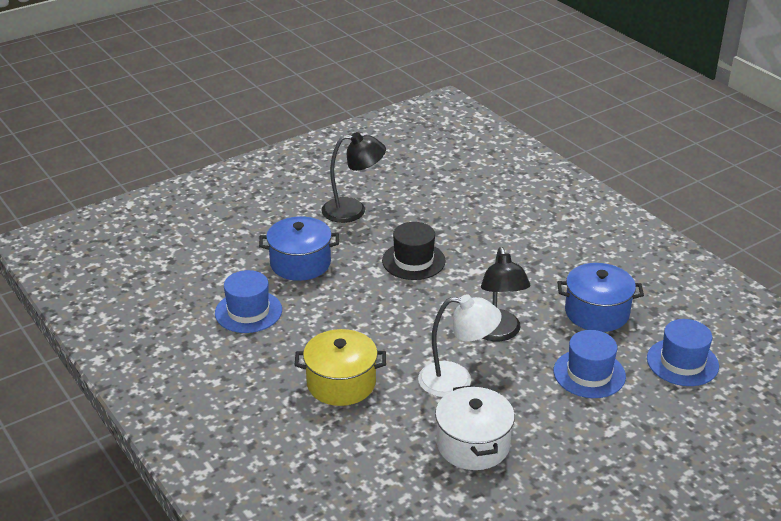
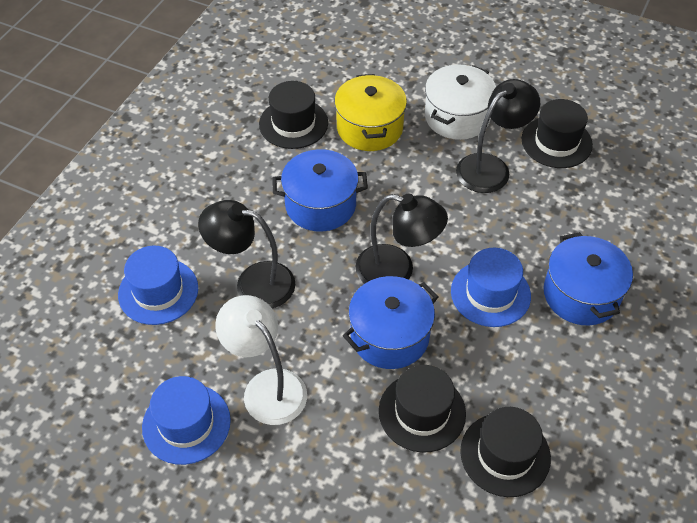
black hat: [382,222,445,280] = 1 -> [259,81,328,149] [379,365,466,453] [460,407,551,497] [521,99,593,168] = 4
black lamp: [321,132,386,223] [481,247,531,341] = 2 -> [198,200,295,308] [356,194,448,284] [456,79,540,193] = 3
blue pot: [259,216,339,281] [557,263,644,332] = 2 -> [272,149,368,232] [343,276,438,369] [544,232,633,325] = 3

